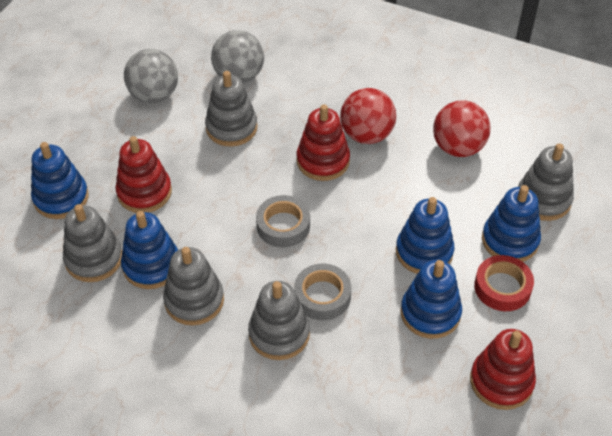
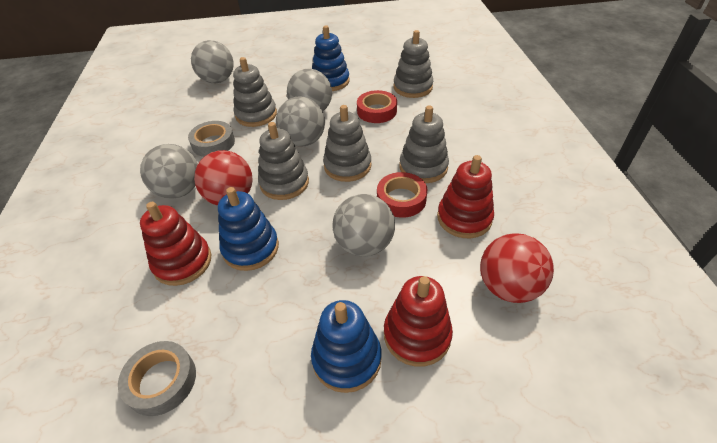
blue stacking toy: [31,142,89,219] [121,211,178,289] [396,197,454,274] [400,260,462,339] [482,185,541,262] = 5 -> [218,187,279,271] [311,300,382,393] [312,26,350,91] = 3
grey ball: [124,49,178,103] [211,30,264,83] = 2 -> [140,144,198,199] [191,40,234,83] [276,97,325,147] [287,69,332,111] [332,194,395,257] = 5
red tape: [474,255,534,311] = 1 -> [357,90,397,123] [377,172,427,218] = 2

